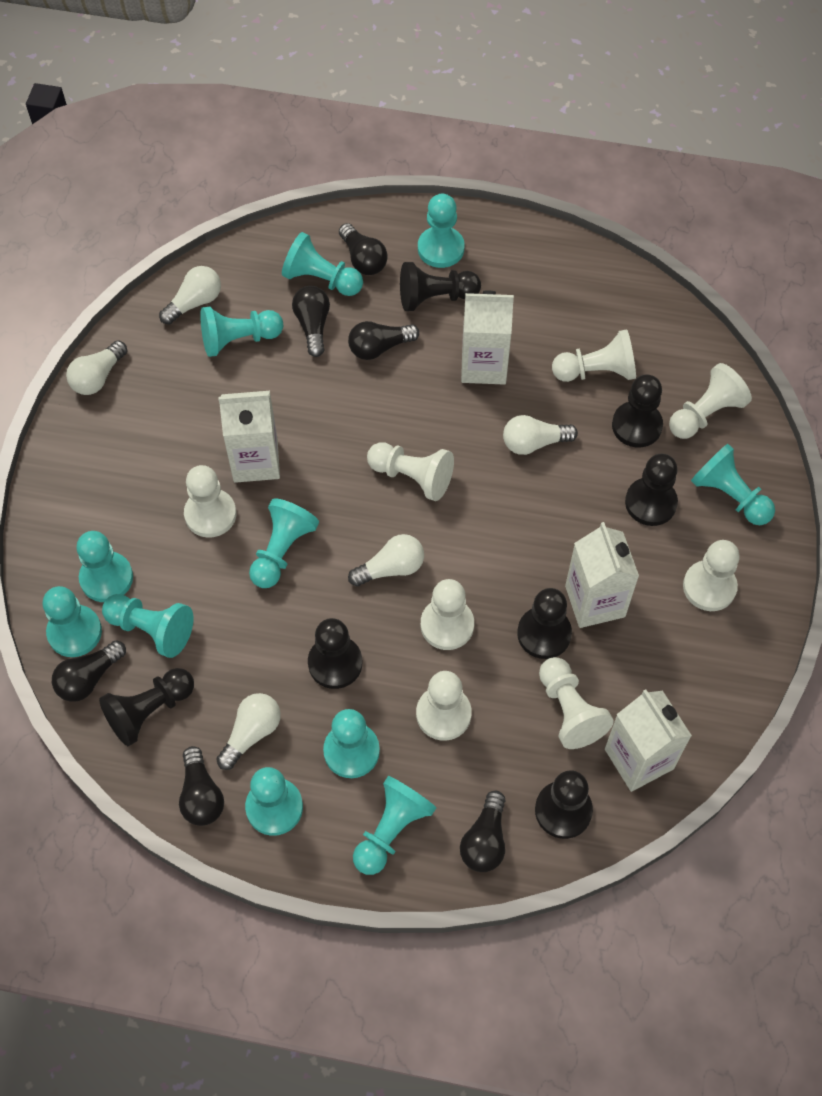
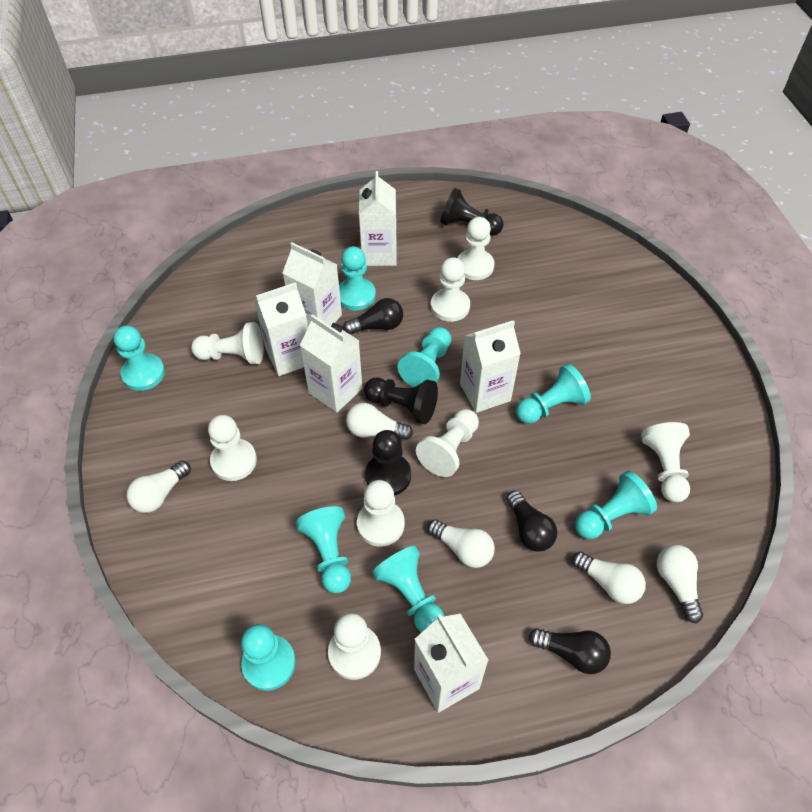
black light bulb: [52,640,126,702] [179,746,224,826] [292,286,330,357] [339,223,388,275] [348,321,419,360] [460,791,506,872] = 6 -> [343,298,403,334] [506,490,557,552] [529,628,611,674] = 3
black pawn: [99,668,194,746] [308,618,362,689] [400,262,481,311] [517,588,572,659] [535,770,593,839] [612,375,663,447] [625,454,678,526] = 7 -> [364,378,438,424] [365,430,411,495] [440,188,503,236] = 3
turquoise pawn: [43,586,102,657] [76,531,133,602] [102,594,194,658] [200,307,283,357] [245,767,303,836] [249,498,319,588] [282,232,363,296] [323,709,380,778] [353,776,436,875] [418,194,465,268] [691,444,775,525] = 11 -> [114,326,165,391] [241,624,296,691] [296,506,351,594] [339,246,376,310] [372,546,444,632] [397,327,451,387] [516,364,591,424] [575,471,657,539] = 8
white carton: [218,391,280,483] [461,290,514,385] [565,522,639,628] [605,690,692,792] = 4 -> [254,282,308,376] [282,242,342,327] [300,314,363,413] [359,171,397,266] [414,614,489,713] [460,320,521,413] = 6

